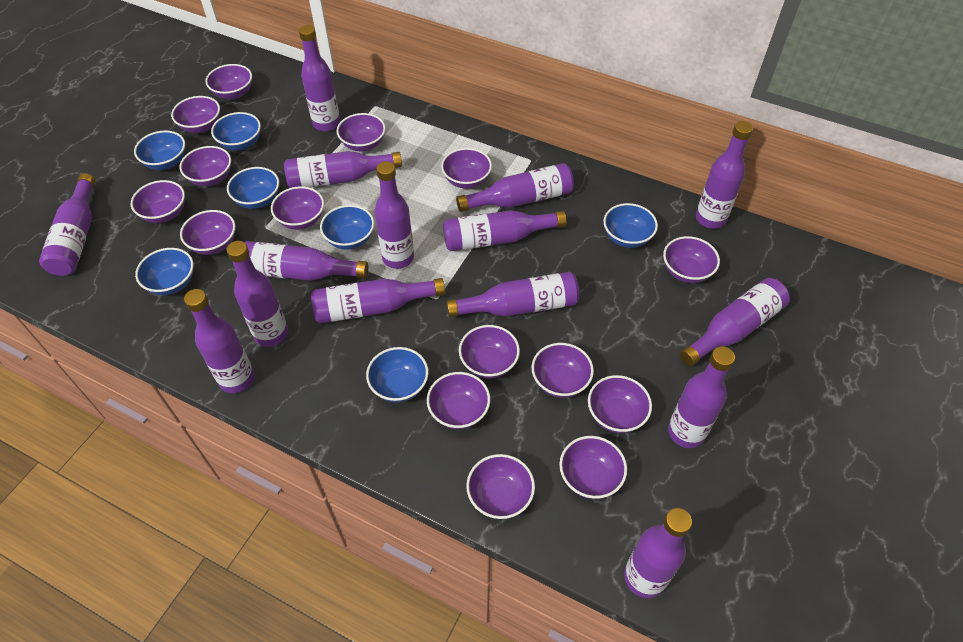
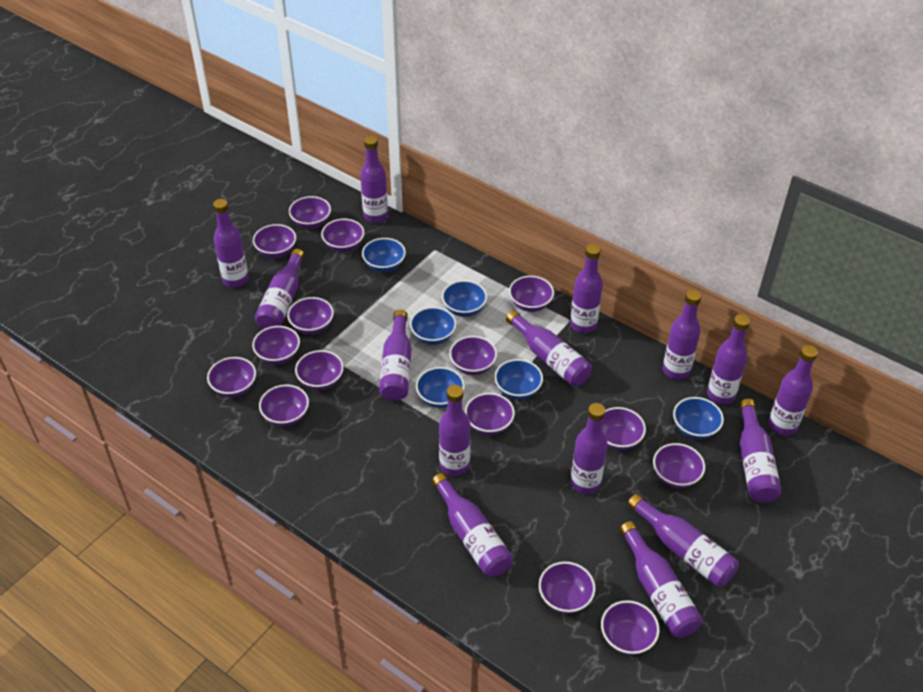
blue bowl: [134,130,185,170] [135,248,194,295] [211,112,261,150] [227,167,279,209] [320,205,374,250] [366,347,428,402] [603,203,658,248] = 7 -> [362,238,406,272] [410,307,456,345] [416,367,465,408] [442,280,487,317] [494,359,543,400] [673,397,724,440] = 6

